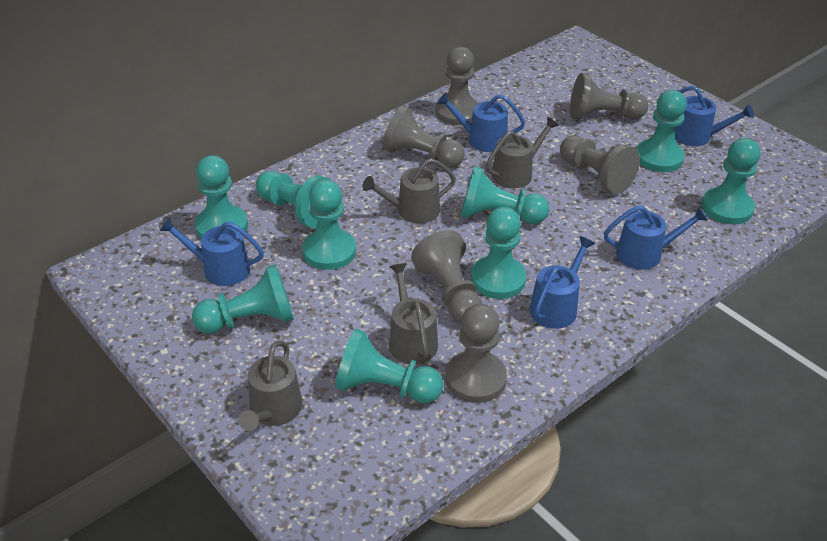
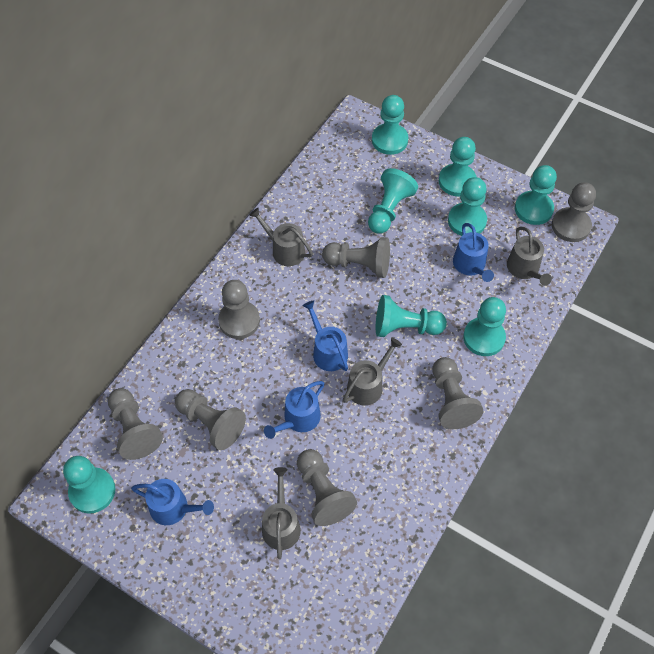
blue watering can: [160,218,264,286] [437,92,525,152] [529,236,595,329] [604,206,708,270] [675,86,754,146] = 5 -> [131,479,214,525] [264,381,325,439] [303,300,348,371] [453,223,494,282] = 4
grey pawn: [383,106,465,168] [411,230,482,323] [436,47,478,126] [445,304,507,403] [560,135,640,194] [570,73,648,120] = 6 -> [108,388,163,460] [175,389,246,450] [218,280,260,339] [297,449,357,526] [322,237,390,278] [432,357,484,429] [552,182,596,242] = 7
turquoise pawn: [192,264,294,334] [195,155,248,238] [256,171,330,228] [302,179,356,270] [335,328,443,403] [461,166,549,224] [471,207,526,299] [636,90,687,172] [702,138,760,224] = 9 -> [63,456,115,513] [368,168,418,234] [372,95,408,155] [376,295,447,337] [439,137,476,197] [448,177,487,236] [463,297,506,356] [515,165,557,225] = 8

